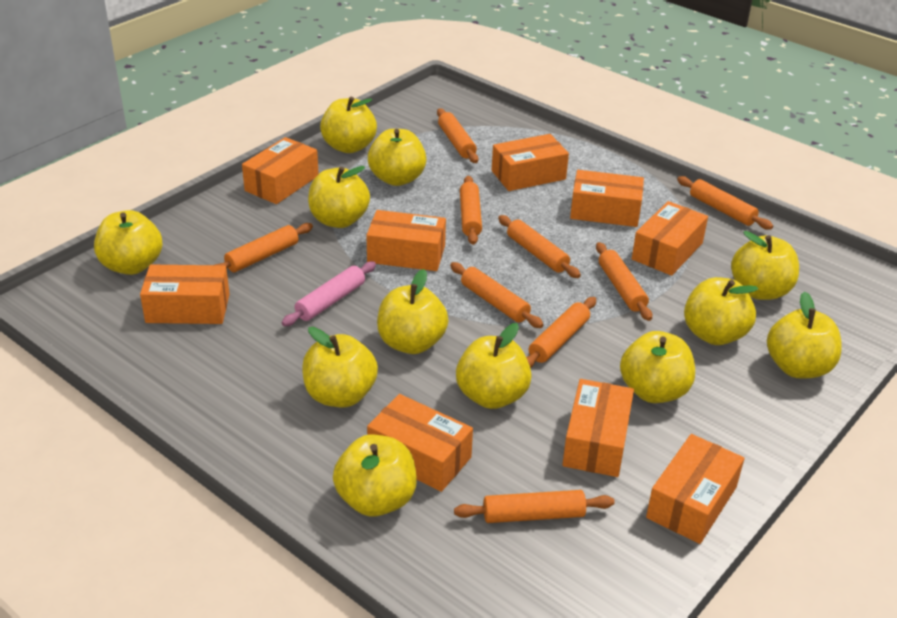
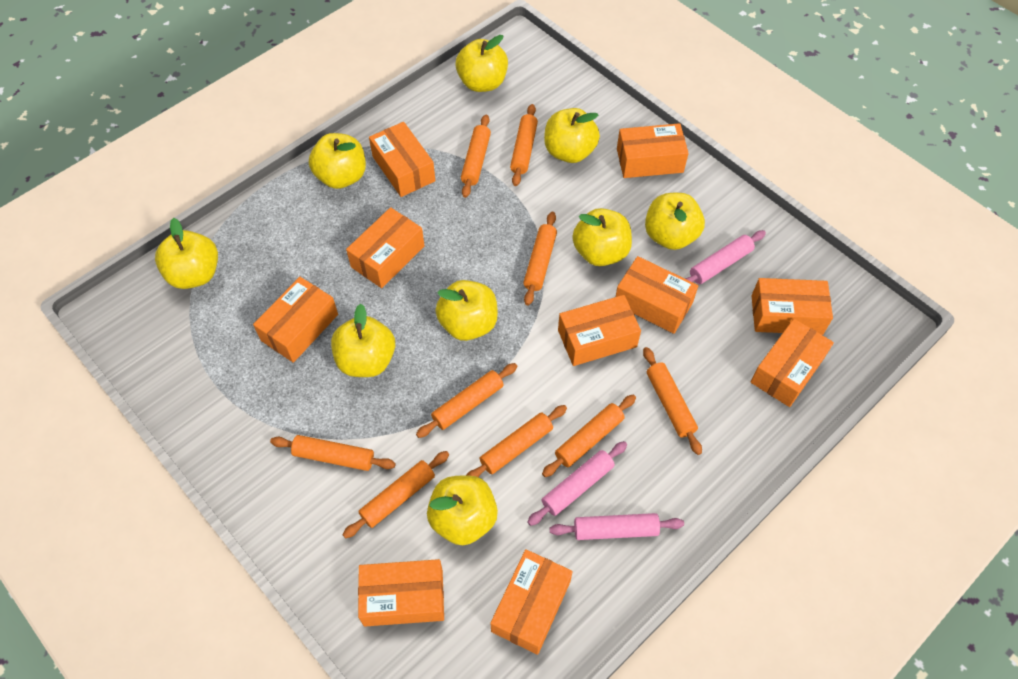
orange box: [140,265,230,324] [242,137,319,204] [366,210,446,271] [367,394,473,492] [492,134,569,191] [562,379,634,477] [570,170,644,227] [632,201,708,276] [646,434,745,544] = 9 -> [253,277,338,363] [346,207,425,288] [358,559,444,627] [369,122,435,197] [490,549,573,655] [558,295,641,366] [616,256,698,334] [617,123,689,178] [751,278,833,335] [751,319,834,407] = 10
pink rolling pin: [282,261,376,326] = 1 -> [527,441,627,526] [550,513,684,540] [685,230,766,284] = 3
yellow apple: [94,210,163,275] [302,327,378,408] [308,166,370,228] [320,97,377,153] [333,434,417,517] [368,129,426,186] [377,269,448,354] [456,323,532,409] [620,331,695,403] [684,277,758,345] [731,231,799,300] [767,291,842,378] = 12 -> [155,218,218,289] [309,133,366,189] [331,304,395,377] [427,475,498,545] [435,280,498,341] [455,35,508,92] [544,108,600,163] [572,208,632,266] [645,193,705,250] = 9

